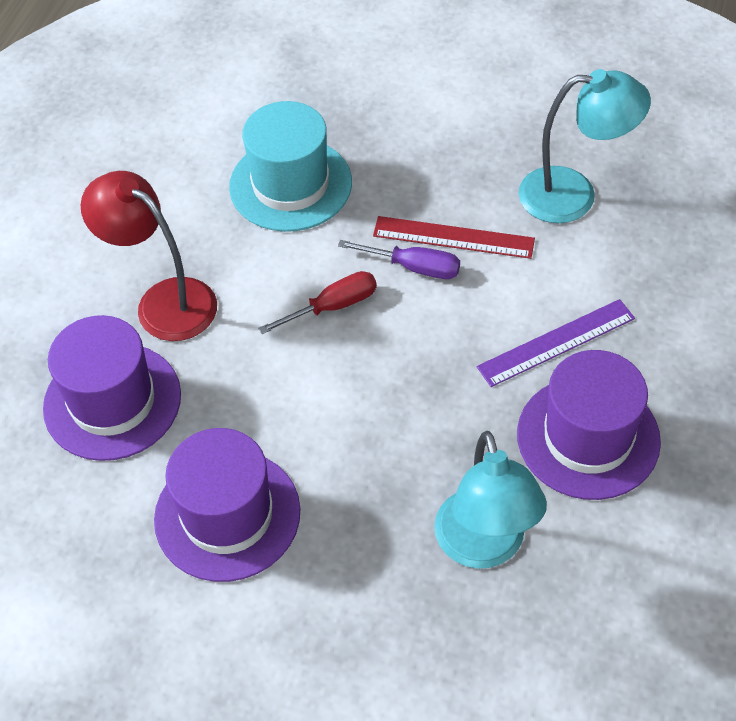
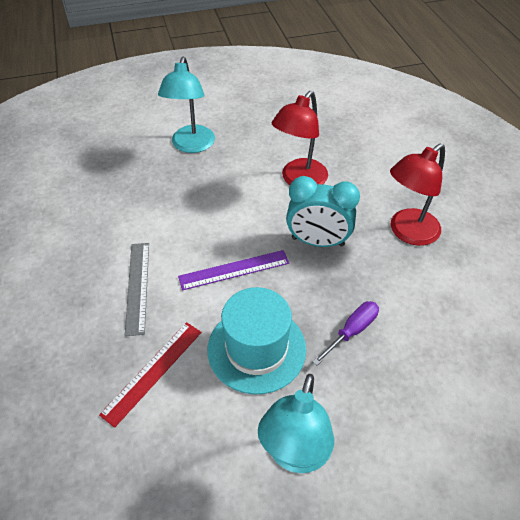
grey ruler: none = 0 -> [125,243,149,336] = 1
purple hat: [43,315,181,461] [154,428,301,582] [517,350,661,500] = 3 -> none = 0
red lamp: [81,171,217,341] = 1 -> [272,91,328,185] [390,144,445,246] = 2
red screwdriver: [258,271,377,334] = 1 -> none = 0
turquoise clock: none = 0 -> [286,176,360,247] = 1

